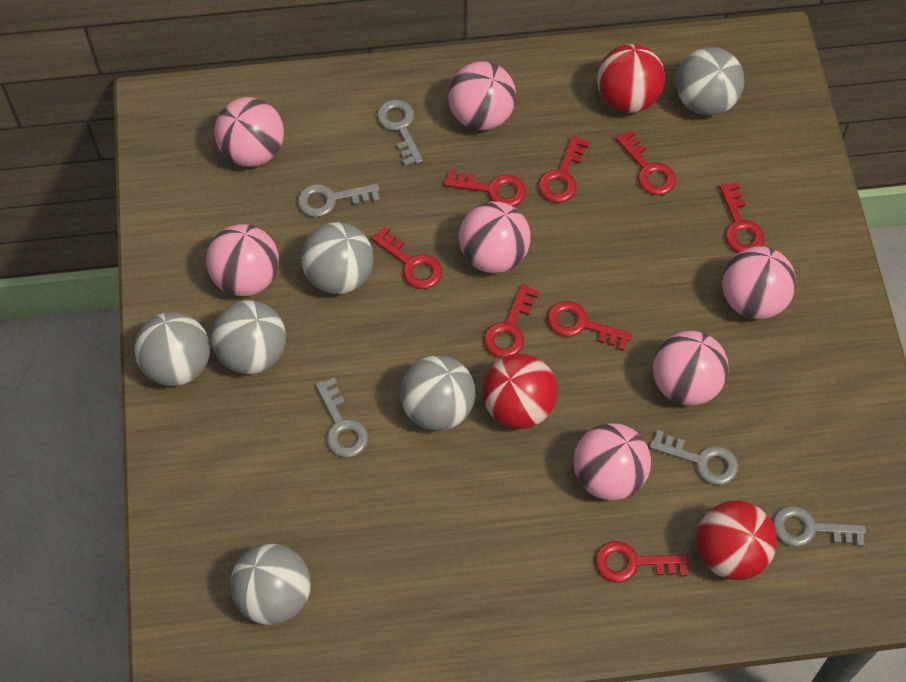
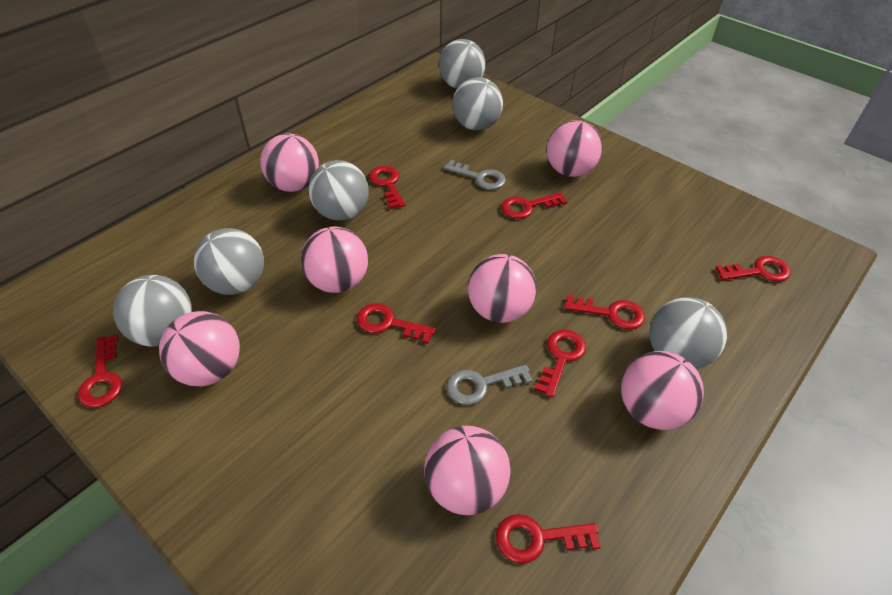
grey key: [298,184,380,217] [315,378,368,457] [377,99,423,166] [649,430,738,485] [773,506,866,547] = 5 -> [444,160,506,190] [446,365,533,405] = 2
red ball: [482,354,558,429] [597,44,665,113] [697,501,777,580] = 3 -> none = 0

